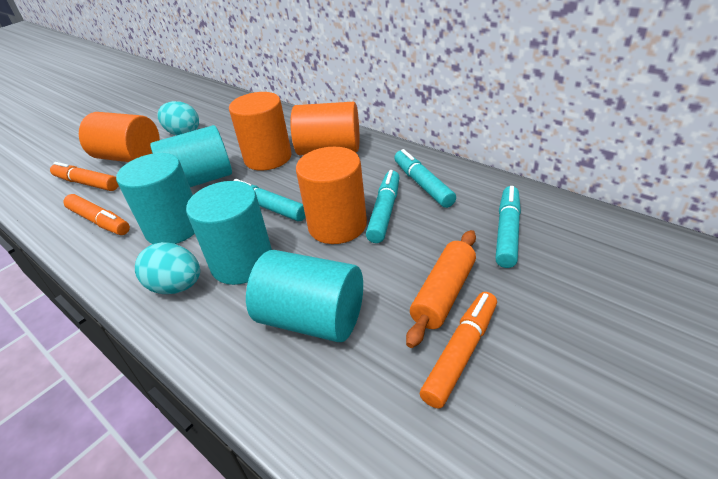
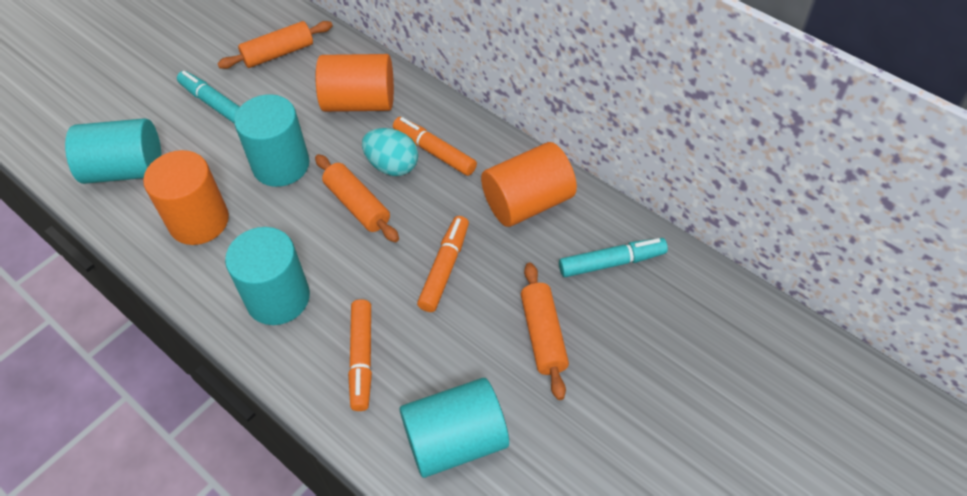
orange cylinder: [79,112,160,162] [229,92,292,171] [290,102,360,155] [296,147,367,244] = 4 -> [143,150,229,245] [315,54,394,112] [481,142,577,227] = 3
orange rolling pin: [406,230,476,348] = 1 -> [217,21,333,69] [315,154,399,242] [521,263,569,400] = 3
turquoise egg: [135,242,200,294] [157,101,199,136] = 2 -> [362,128,418,176] = 1
turquoise marker: [234,179,305,221] [366,170,400,243] [394,149,456,208] [495,186,521,268] = 4 -> [177,71,240,123] [559,238,668,277] = 2

